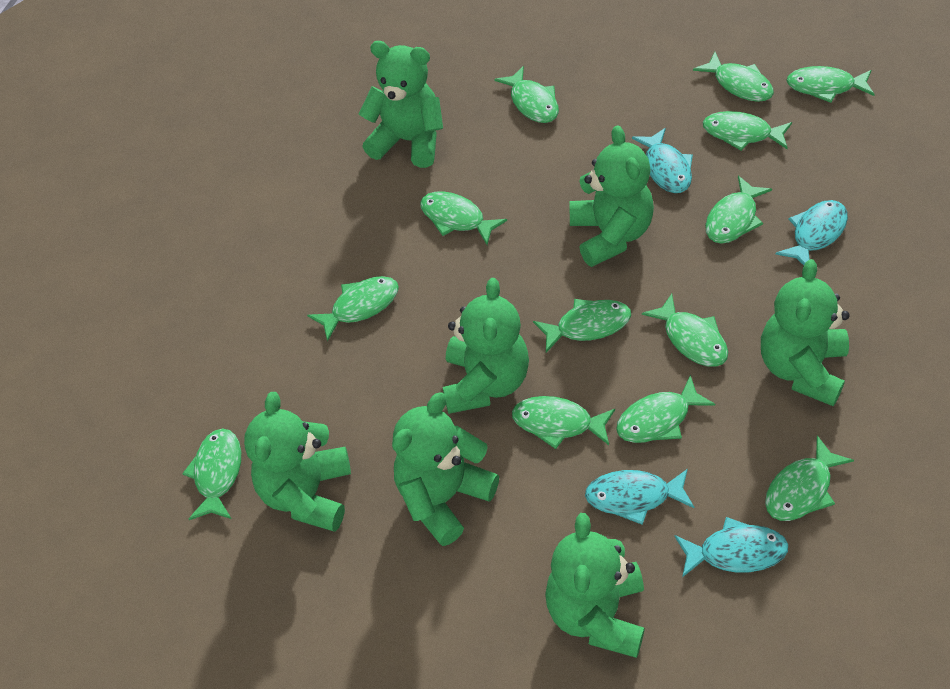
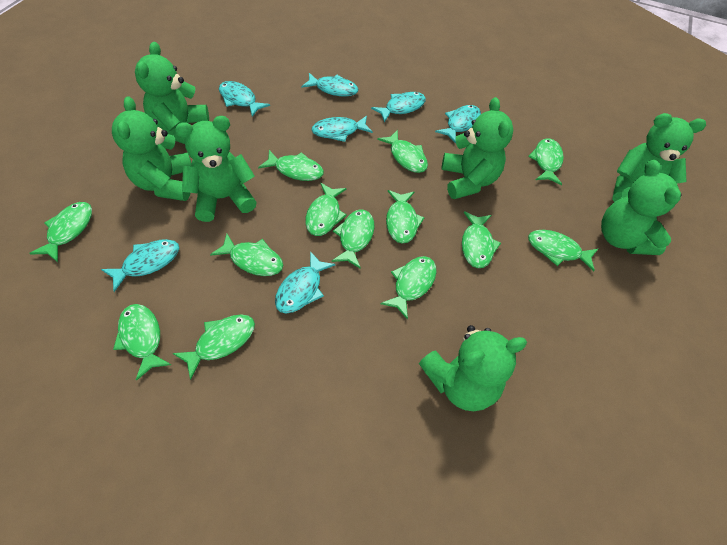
turquoise fish: [585,469,694,525] [632,128,693,193] [674,517,788,577] [776,200,848,265] = 4 -> [101,239,179,292] [219,81,270,117] [275,251,336,314] [301,73,358,97] [312,116,373,142] [371,92,426,123] [435,105,481,143] = 7

